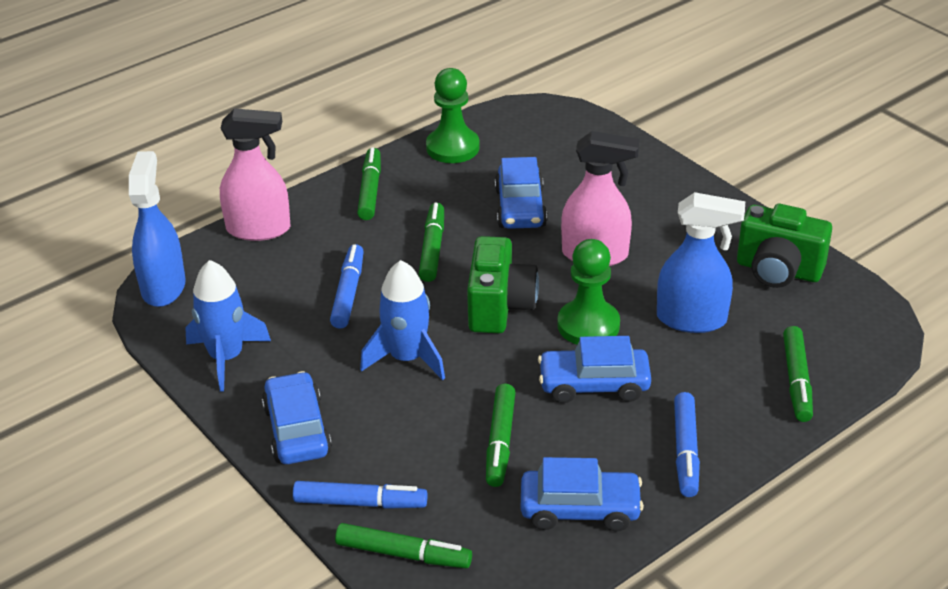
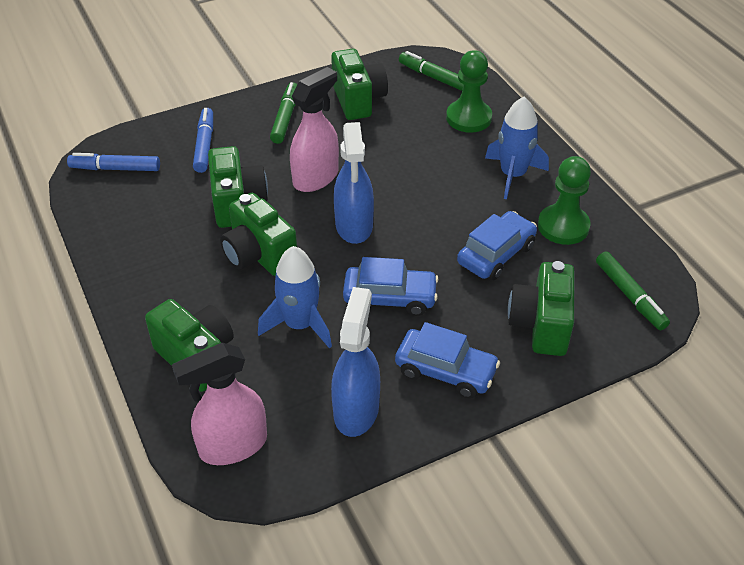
blue car: [262,371,332,464] [495,157,547,229] [521,457,644,531] [538,336,651,403] = 4 -> [343,257,439,316] [395,322,500,398] [457,211,537,280] = 3
blue marker: [293,481,427,509] [330,244,364,329] [674,392,700,497] = 3 -> [67,153,160,171] [193,108,213,173] = 2
green camera: [467,236,539,333] [737,204,832,288] = 2 -> [145,299,234,392] [208,146,268,228] [220,193,297,276] [331,49,388,120] [508,261,575,356] = 5
green marker: [335,523,472,568] [357,147,381,220] [419,203,444,282] [486,383,516,487] [783,326,813,422] = 5 -> [270,82,297,144] [399,51,464,91] [596,252,670,330] = 3

